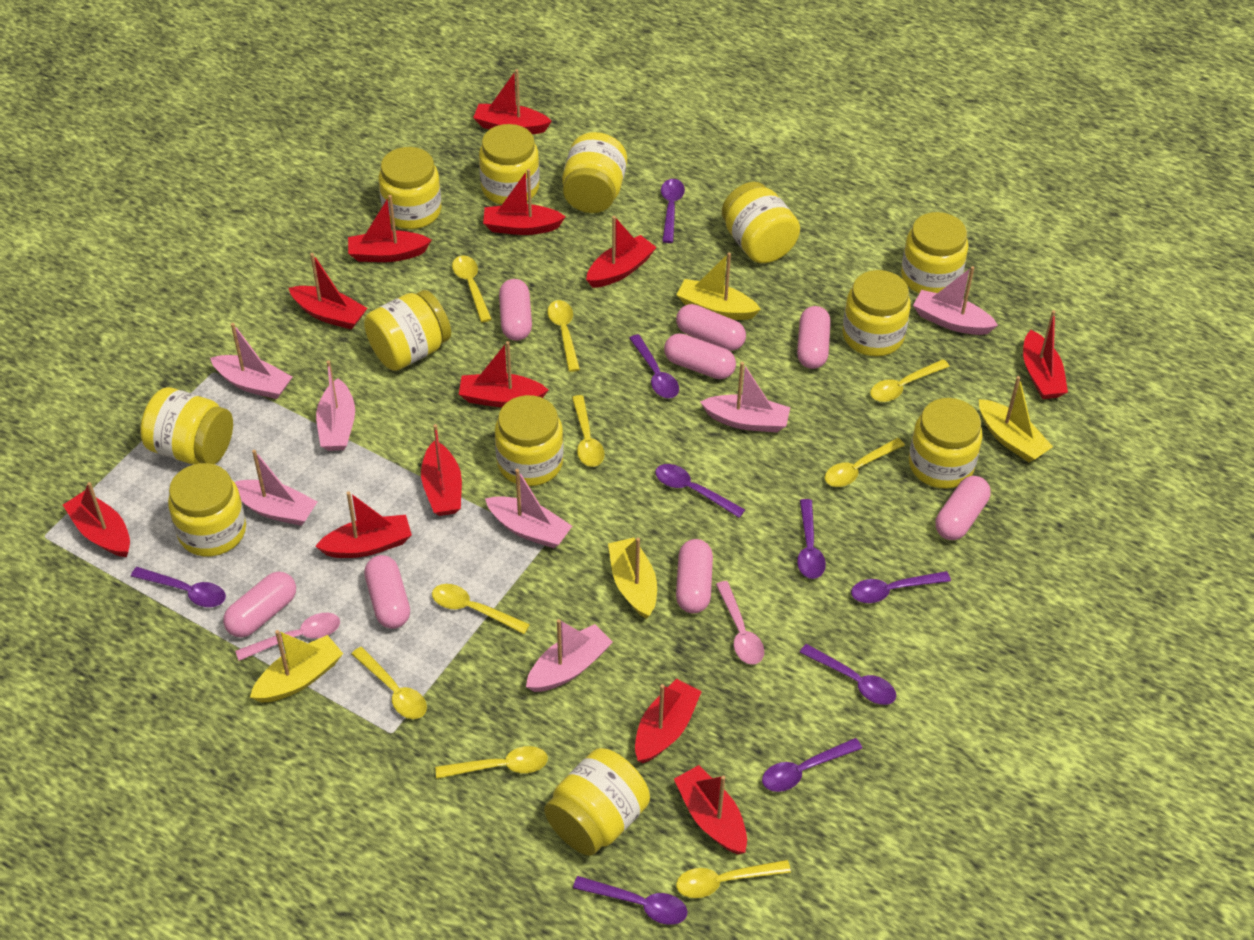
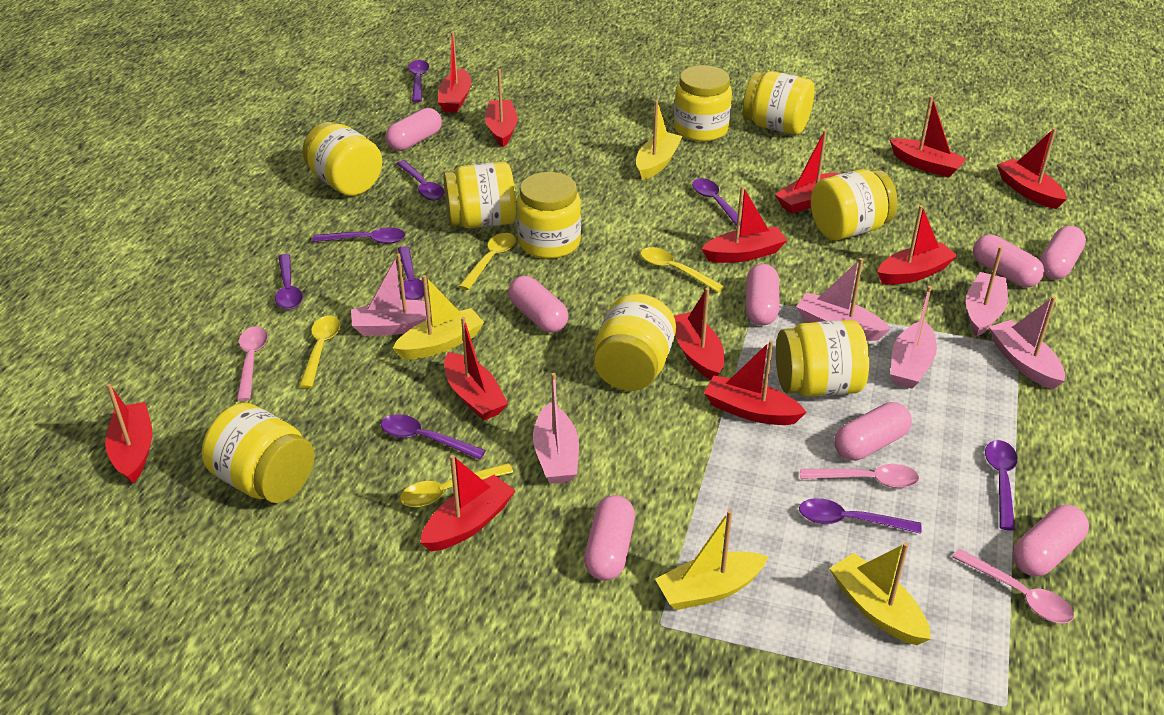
pink boat: [210,323,292,399] [234,450,318,526] [316,360,355,451] [485,469,572,548] [526,619,613,692] [700,362,790,432] [913,266,998,335] = 7 -> [351,253,431,336] [533,373,579,484] [796,258,890,341] [891,286,937,389] [966,246,1008,337] [989,296,1065,389] = 6
pink spoon: [235,613,340,661] [716,581,764,665] = 2 -> [237,326,268,401] [800,464,919,488] [952,549,1074,623] = 3
yellow jar: [140,387,233,464] [168,463,246,556] [364,290,451,371] [379,147,441,229] [479,124,540,205] [495,395,564,486] [544,748,650,856] [562,132,627,213] [722,182,800,263] [842,270,911,356] [901,212,968,293] [909,398,983,489] = 12 -> [202,403,314,503] [303,122,382,196] [443,162,516,228] [517,172,581,259] [593,294,676,391] [674,65,732,141] [743,71,815,135] [776,320,869,397] [811,169,898,240] = 9
yellow spoon: [352,647,427,719] [432,584,530,634] [435,746,548,779] [452,255,492,322] [547,300,580,372] [572,395,605,467] [676,860,791,898] [825,438,905,487] [870,359,950,402] = 9 -> [299,315,340,388] [400,463,514,507] [459,233,516,290] [641,247,724,292] = 4

